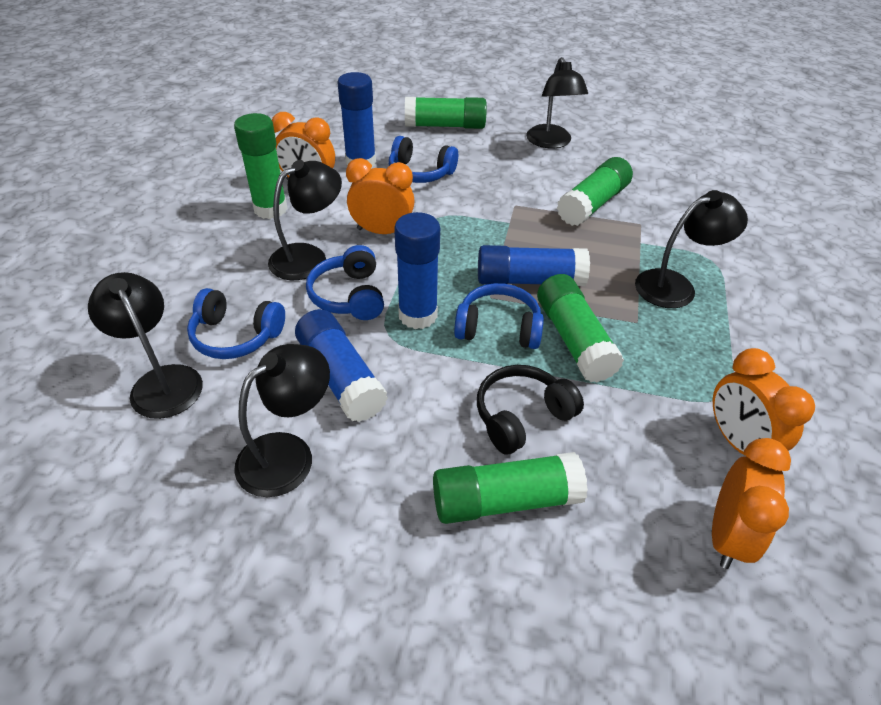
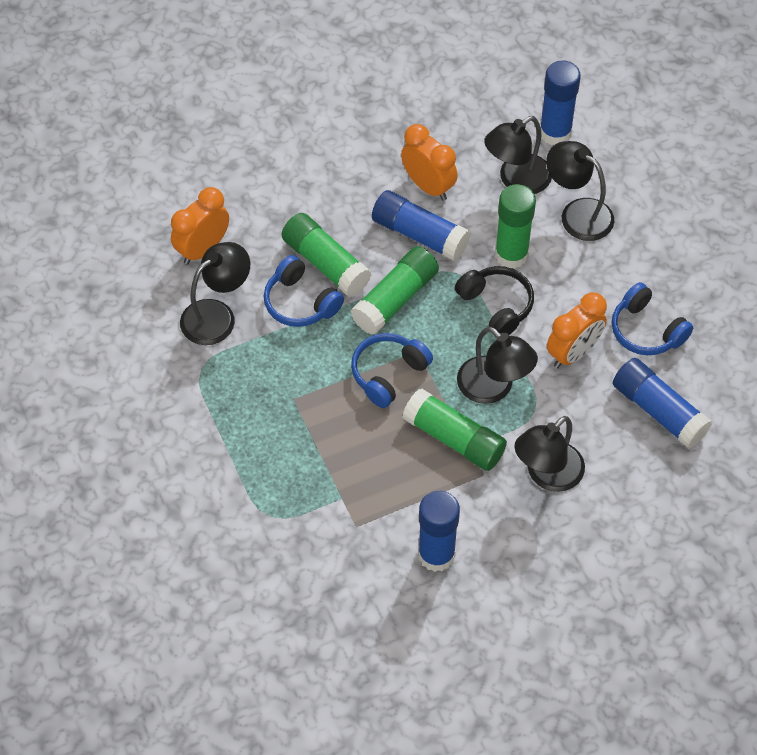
blue headphones: [187,288,285,359] [306,245,384,320] [389,136,458,183] [454,283,544,349] = 4 -> [264,255,344,327] [351,333,433,408] [611,282,693,355] = 3
green glue stick: [234,113,288,219] [405,97,487,129] [433,452,588,524] [537,274,624,382] [557,157,633,226] = 5 -> [282,213,371,297] [351,246,439,335] [402,388,507,471] [495,184,536,269] = 4
orange clock: [272,112,335,180] [346,158,415,234] [712,438,791,569] [713,348,815,456] = 4 -> [171,187,229,265] [401,124,458,201] [547,292,607,368] = 3

